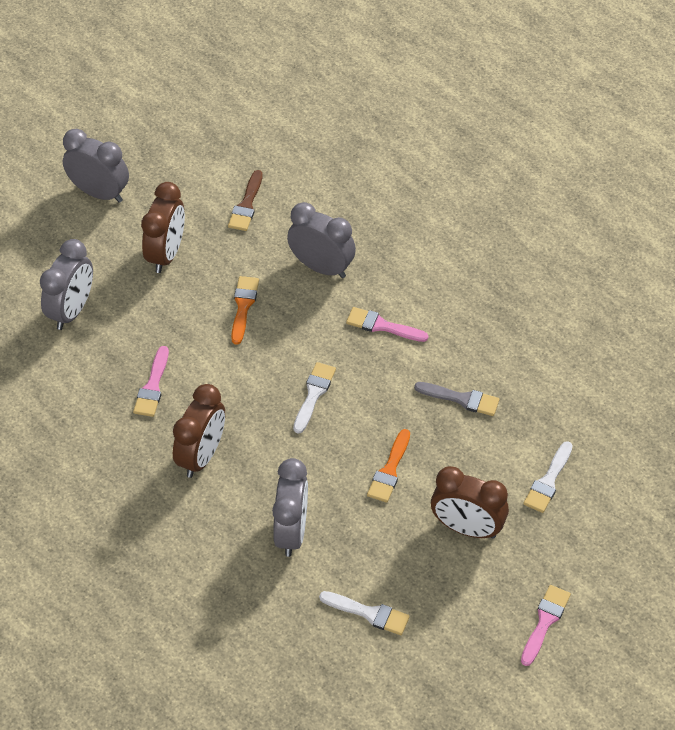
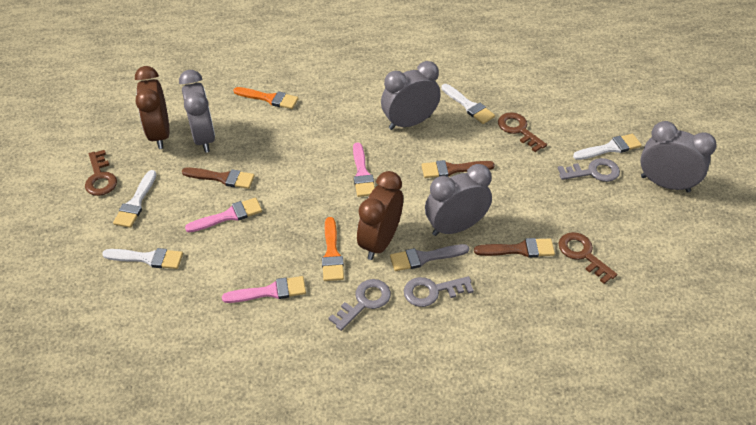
brown brush: [228,170,263,231] = 1 -> [182,167,255,189] [421,160,495,178] [474,238,555,257] = 3
brown clock: [141,182,185,273] [173,384,225,478] [431,466,509,539] = 3 -> [135,66,170,149] [357,171,403,260] = 2
brown key: none = 0 -> [85,150,117,196] [498,112,547,152] [558,232,617,284] = 3
grey key: none = 0 -> [329,279,391,331] [404,276,474,307] [557,158,620,182] = 3
white brush: [293,362,336,434] [319,591,410,635] [523,441,573,513] = 3 -> [102,248,183,269] [113,170,157,228] [441,84,495,124] [573,134,642,160] = 4

